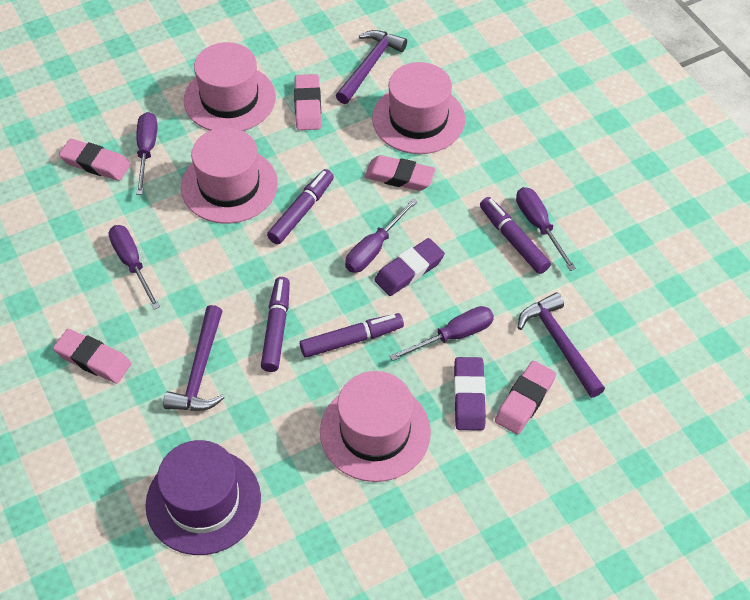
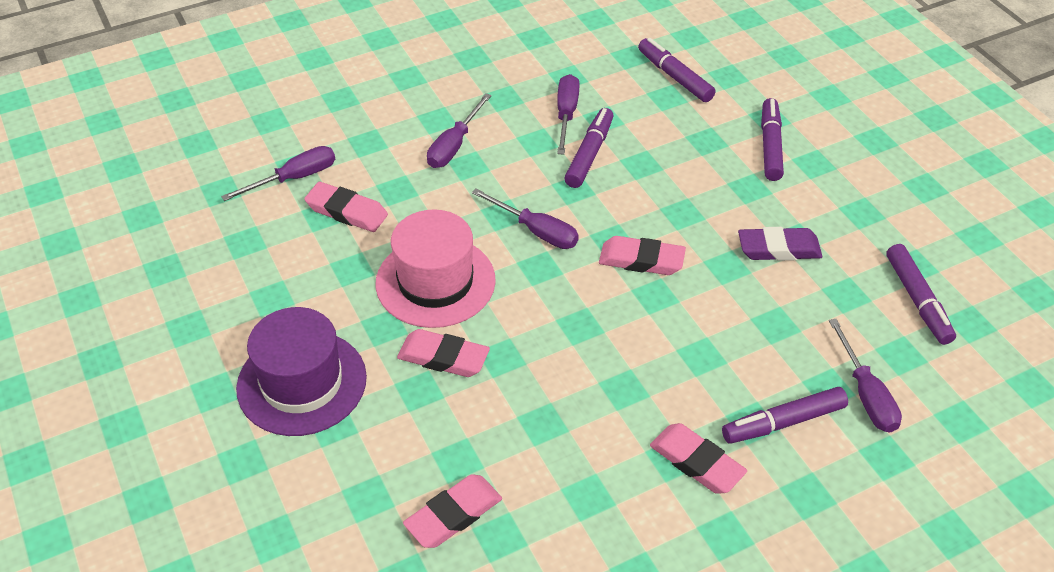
pink hat: [181,128,278,224] [184,42,276,131] [320,371,431,482] [372,62,465,154] = 4 -> [376,210,496,328] = 1
purple eraser: [374,238,445,296] [454,357,486,431] = 2 -> [738,227,822,261] = 1
purple hammer: [163,305,224,411] [336,30,407,104] [518,292,605,398] = 3 -> none = 0
purple marker: [261,277,290,372] [267,169,334,244] [300,313,404,358] [480,197,551,274] = 4 -> [564,108,613,188] [638,38,716,102] [722,387,848,444] [761,98,784,181] [886,244,956,345] = 5

